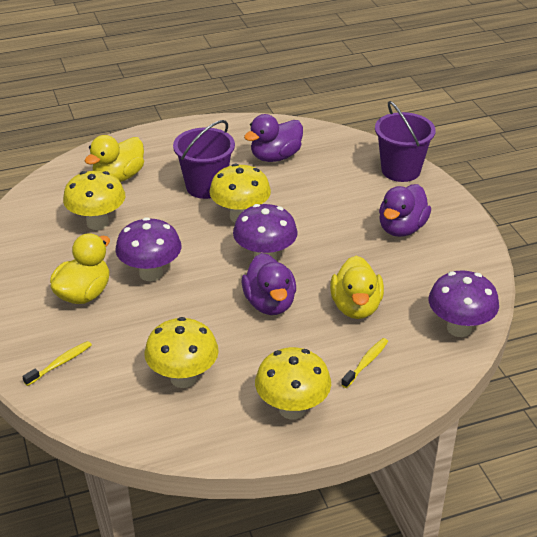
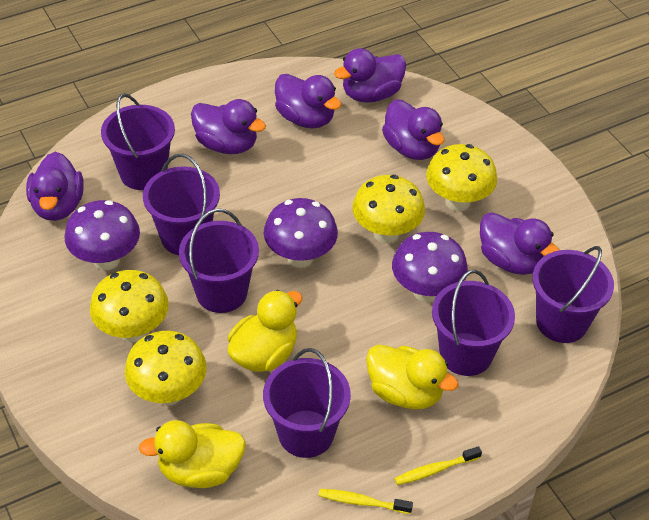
purple bucket: [173,120,235,199] [375,101,436,182] = 2 -> [101,93,175,190] [143,154,220,255] [179,209,259,313] [263,348,351,458] [432,270,515,376] [532,246,614,343] = 6
purple duck: [241,253,296,315] [244,114,303,162] [379,184,431,237] = 3 -> [26,152,84,221] [191,99,266,154] [275,74,341,129] [334,48,406,103] [382,100,445,160] [480,212,559,275] = 6

